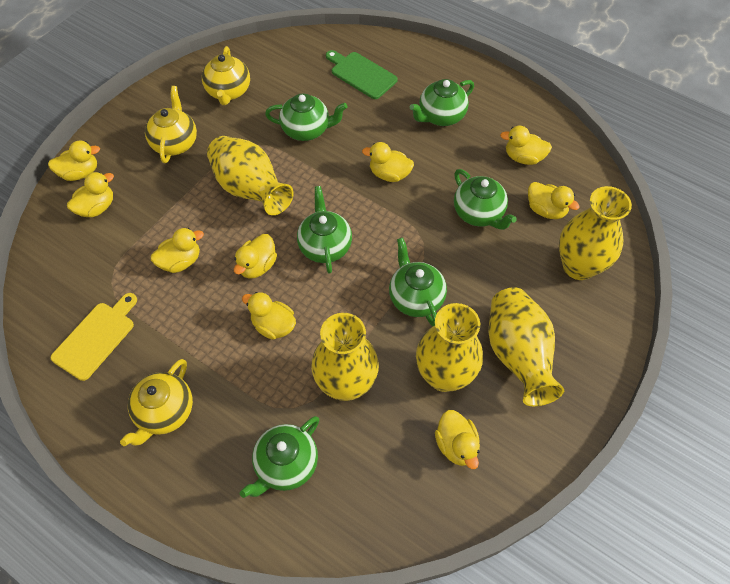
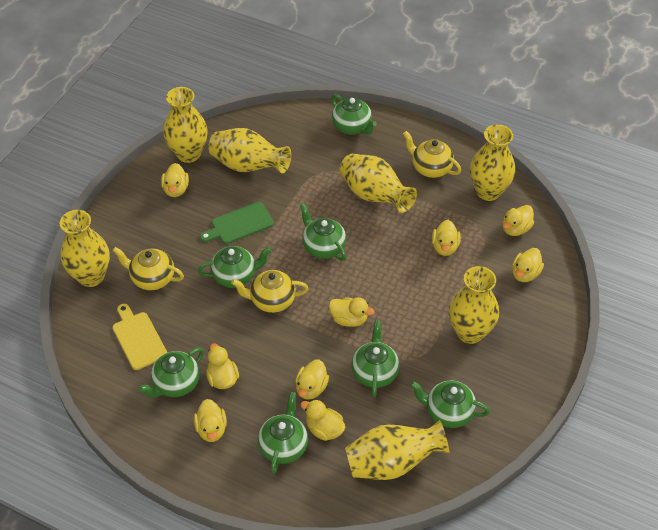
green teapot: [240,416,319,498] [265,93,348,141] [297,186,352,274] [389,238,447,326] [410,79,474,126] [454,169,517,230] = 6 -> [139,348,204,398] [198,246,272,288] [258,392,308,474] [300,203,347,261] [331,94,377,135] [351,320,400,397] [410,381,490,428] = 7
yellow vase: [207,136,294,215] [311,313,379,401] [416,303,483,392] [489,287,564,406] [559,186,632,280] = 5 -> [60,210,110,287] [163,87,208,163] [208,128,291,173] [339,154,417,213] [345,420,449,480] [449,266,499,344] [470,125,515,201] = 7

